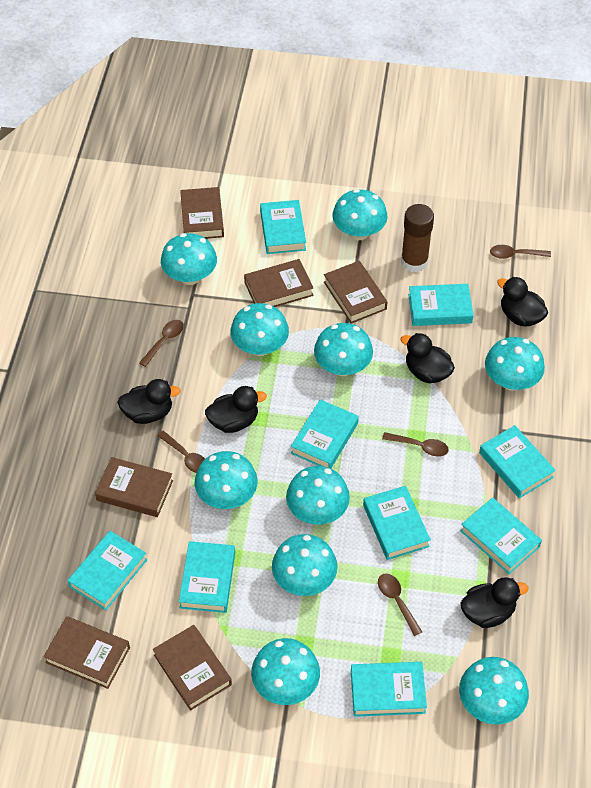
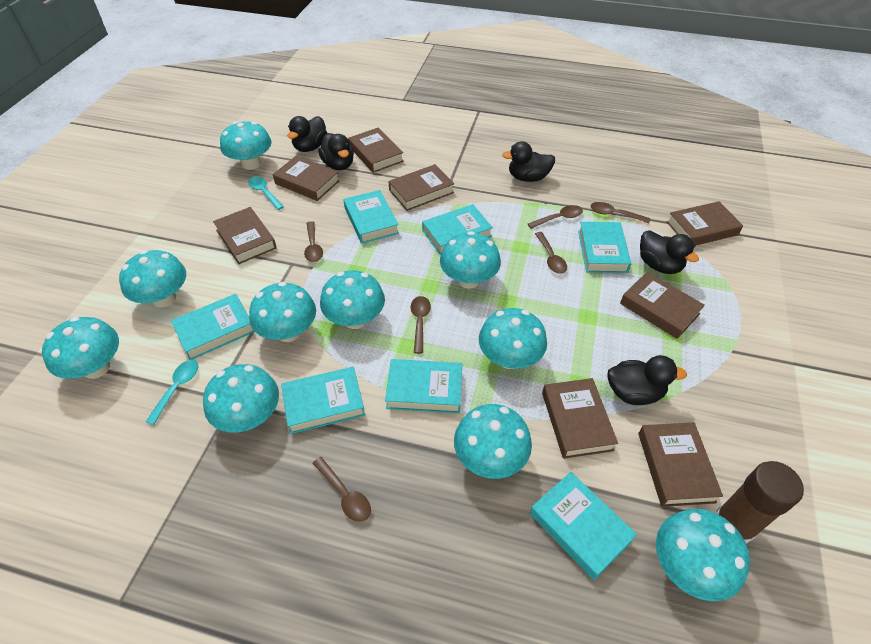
brown book: [43,616,130,689] [95,457,173,517] [153,625,232,711] [180,187,224,239] [244,259,314,307] [324,261,387,324] = 6 -> [213,207,277,264] [273,156,339,201] [348,128,404,173] [388,164,454,211] [542,378,618,459] [620,272,705,339] [638,422,723,507] [667,201,743,246] = 8
brown spoon: [139,320,184,367] [157,431,205,473] [378,573,422,636] [382,432,449,456] [490,245,551,259] = 5 -> [304,221,323,262] [312,457,371,522] [410,296,431,354] [528,205,583,229] [535,232,567,274] [591,202,650,223] = 6
turquoise book: [68,531,148,610] [179,541,235,613] [260,200,306,254] [291,399,359,468] [351,662,427,717] [363,486,431,560] [408,284,474,326] [460,497,542,574] [479,425,556,498] = 9 -> [171,294,255,360] [281,367,365,434] [344,190,399,244] [385,359,462,413] [422,204,493,255] [530,472,637,580] [578,222,631,273] = 7
turquoise spoon: none = 0 -> [146,360,198,425] [248,177,284,210] = 2

